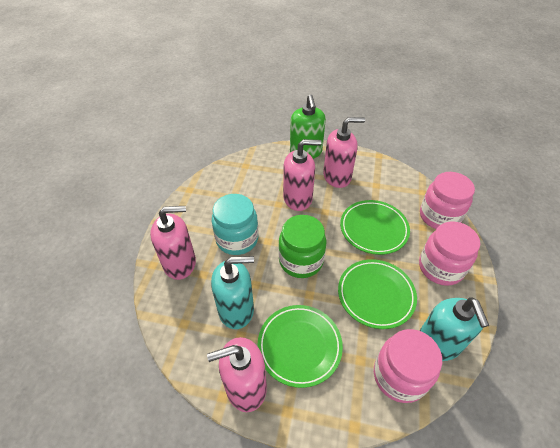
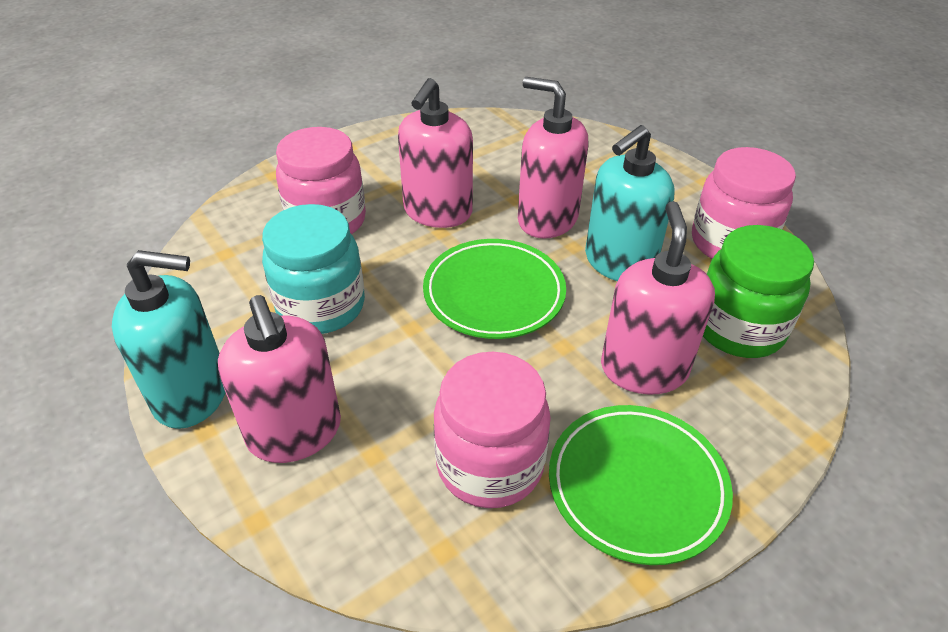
green plate: [258,305,343,388] [338,259,417,329] [340,200,410,255] = 3 -> [423,239,566,339] [549,405,733,565] = 2
green soap dispenser: [290,95,326,159] = 1 -> none = 0

